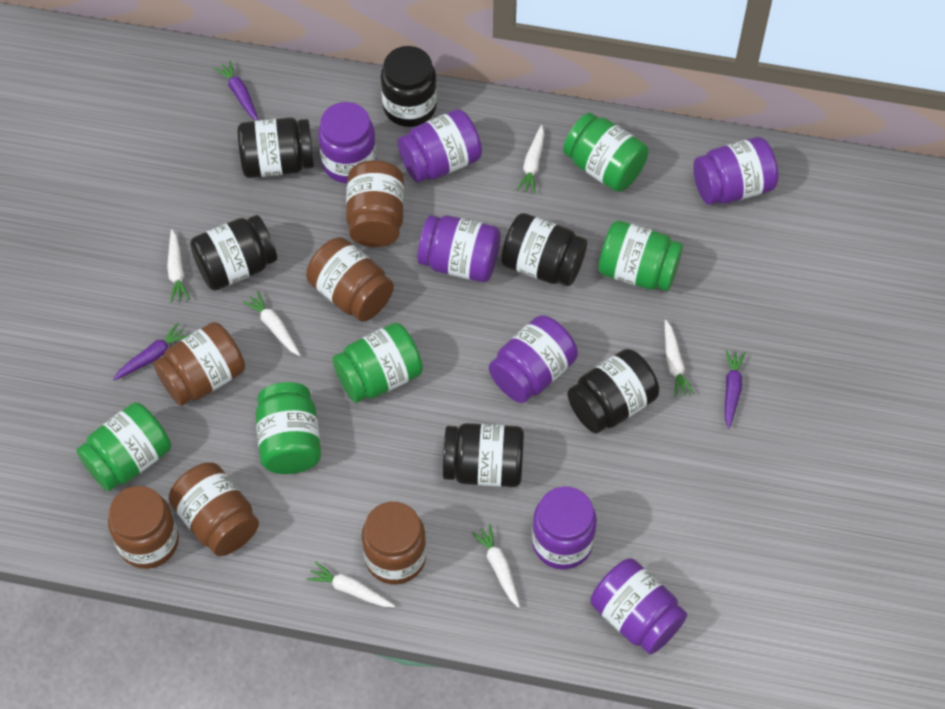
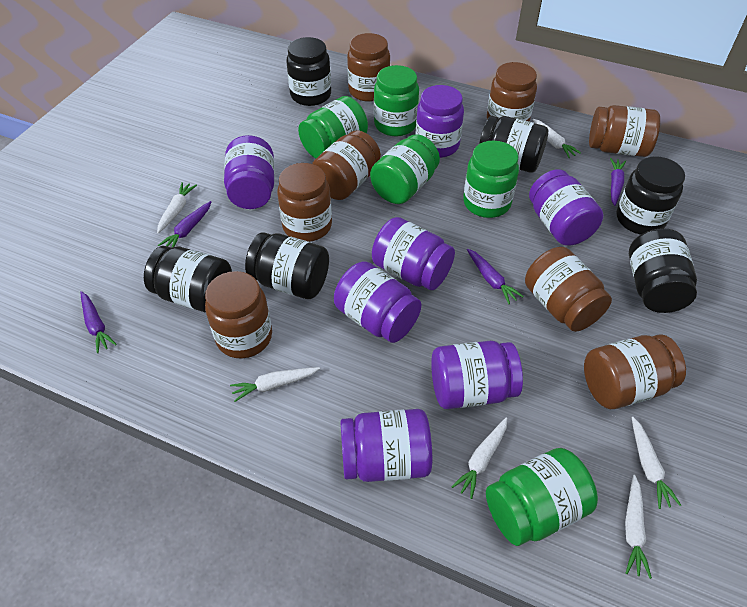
brown jar: [108,486,179,569] [153,322,245,406] [169,462,259,556] [306,237,394,322] [346,160,404,247] [362,502,426,585] = 6 -> [205,271,272,358] [277,163,332,242] [312,130,381,200] [347,33,390,102] [487,62,537,122] [525,247,612,332] [584,334,686,409] [589,105,660,157] = 8
purple carrot: [113,323,189,380] [214,60,258,121] [725,350,746,429] = 3 -> [80,291,117,353] [158,201,211,247] [467,249,524,304] [610,158,626,206] = 4

